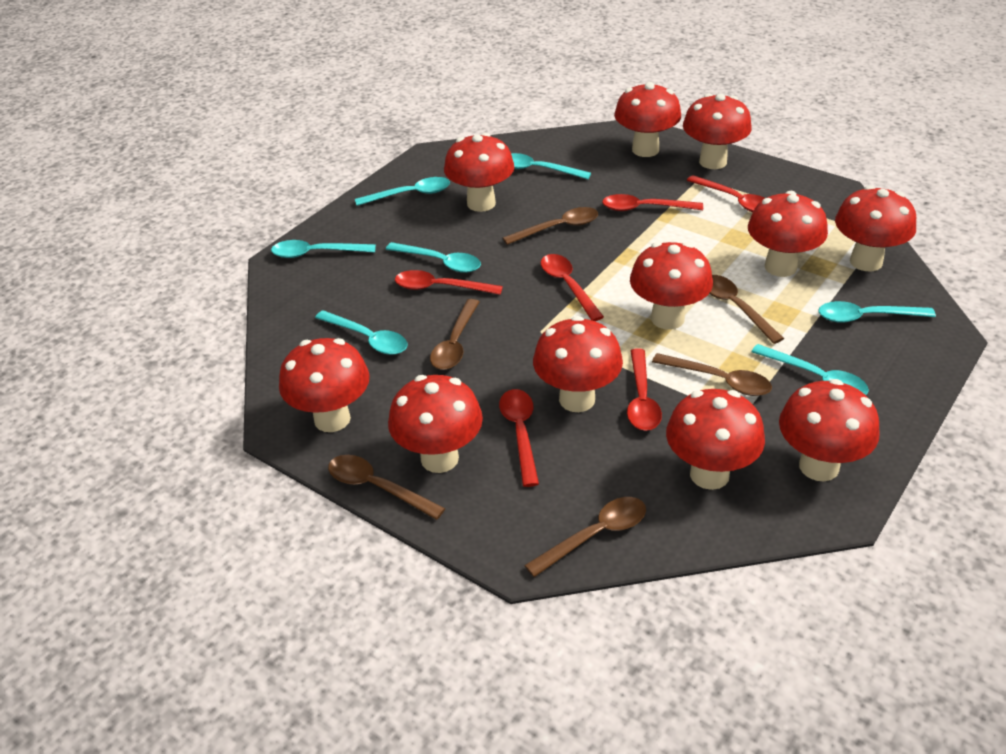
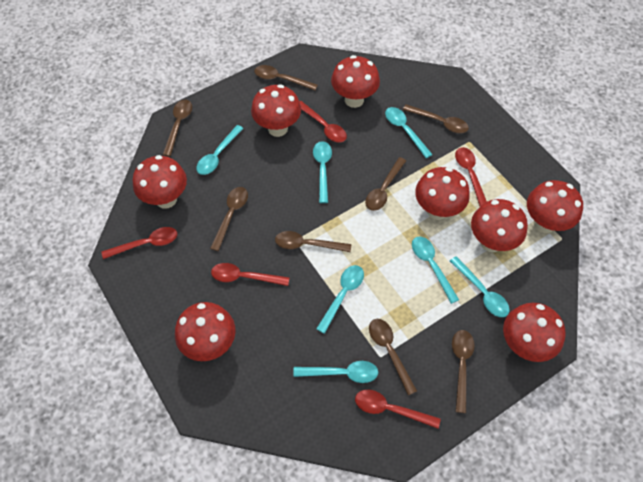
brown spoon: [328,455,445,520] [430,299,479,370] [503,207,598,245] [524,497,646,577] [652,353,772,396] [709,275,784,344] = 6 -> [163,100,192,156] [210,187,248,251] [254,65,318,91] [275,231,351,252] [365,157,406,211] [369,319,417,395] [403,104,469,133] [452,330,475,413] = 8
red mushroom: [279,338,370,432] [388,375,483,473] [444,133,514,212] [533,316,623,412] [614,82,681,157] [630,242,713,330] [666,389,765,490] [683,94,752,169] [748,191,828,277] [779,379,880,481] [835,185,916,271] = 11 -> [133,155,187,209] [175,302,235,361] [251,84,301,137] [331,55,380,108] [415,167,470,220] [471,199,528,252] [503,303,566,362] [527,180,583,233] = 8
red spoon: [395,270,503,295] [499,389,539,487] [541,254,604,321] [602,194,703,211] [627,349,662,431] [687,175,765,212] = 6 -> [102,227,177,259] [211,263,290,286] [299,101,347,143] [355,390,441,429] [455,147,487,206] = 5

